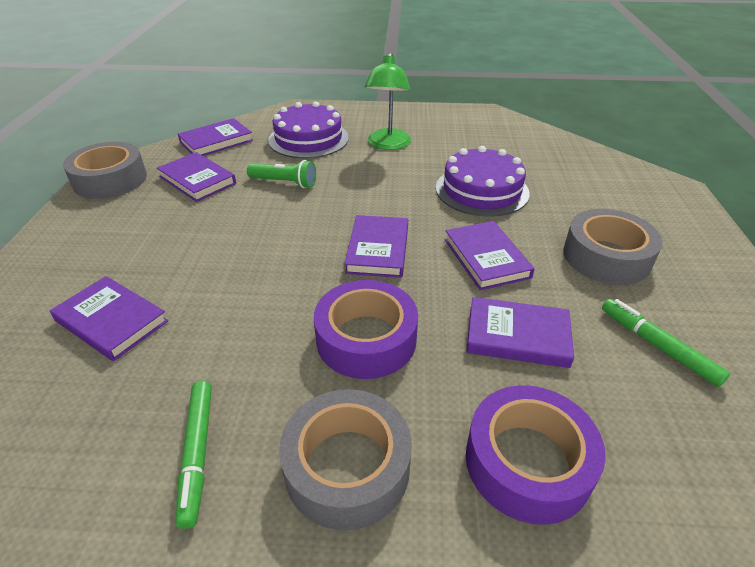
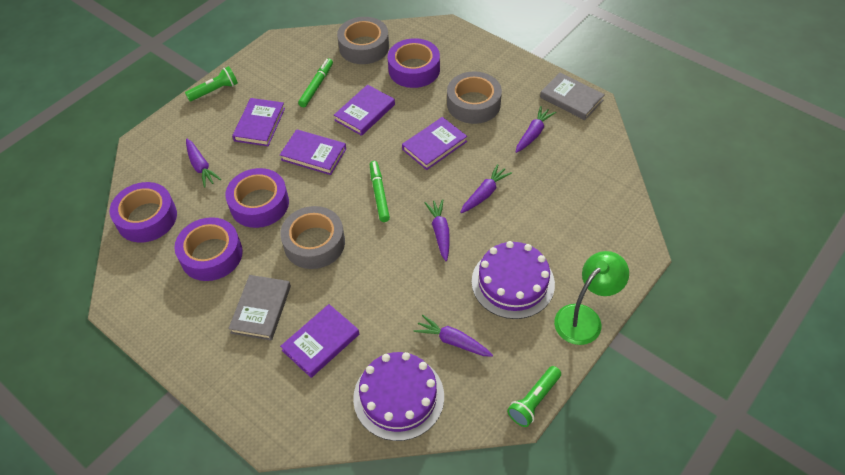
green flashlight: [247,160,316,188] = 1 -> [185,66,238,101] [507,366,561,427] = 2
grey book: none = 0 -> [228,275,291,340] [540,73,605,120] = 2
purple book: [50,276,168,361] [157,152,236,202] [178,118,253,156] [345,215,408,278] [445,221,535,290] [466,297,574,368] = 6 -> [232,98,285,146] [280,129,346,175] [280,304,359,378] [334,85,395,136] [402,117,467,170] = 5
purple carrot: none = 0 -> [186,139,221,188] [414,315,493,357] [425,199,450,261] [460,164,512,213] [516,106,556,153] = 5
purple tape: [314,280,418,379] [466,385,606,525] = 2 -> [110,182,177,242] [174,217,243,281] [225,168,289,228] [388,38,440,88] = 4

